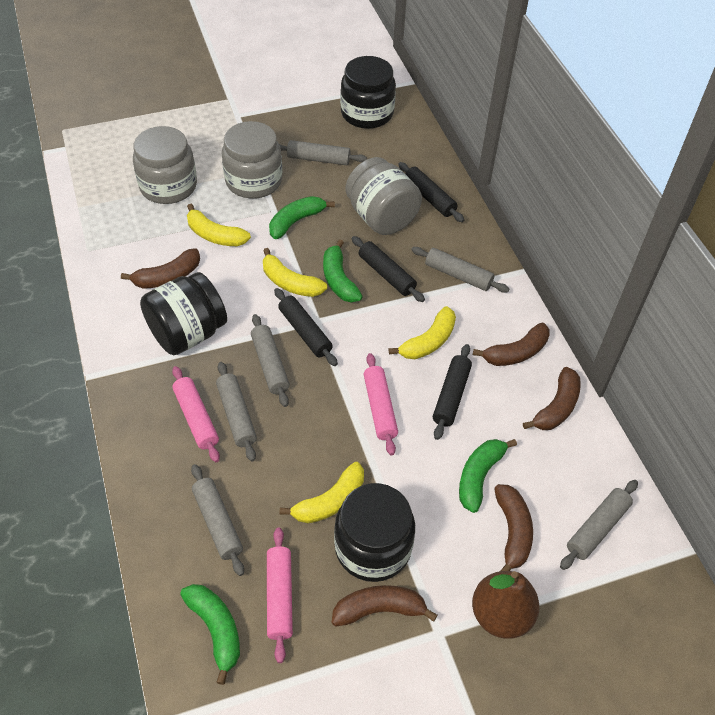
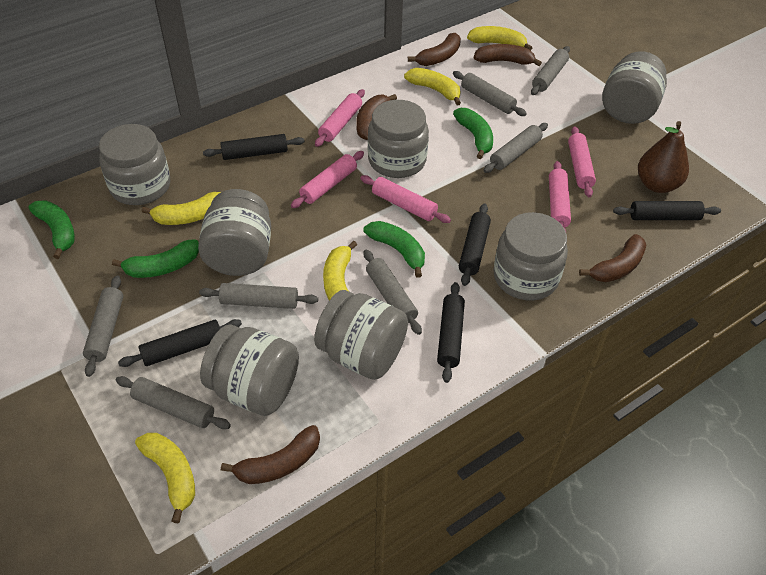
black jar: [140,272,227,355] [334,483,415,582] [340,56,396,129] = 3 -> none = 0
black rolling pin: [274,288,338,366] [352,236,425,302] [398,162,464,222] [433,344,472,440] = 4 -> [118,319,242,367] [203,134,305,160] [437,282,465,383] [459,203,491,286] [613,201,721,220] = 5
grey jar: [133,126,197,204] [222,121,282,199] [346,157,422,235] = 3 -> [99,124,170,205] [198,189,271,276] [200,324,299,416] [314,290,408,380] [368,100,429,178] [493,212,568,300] [602,51,667,124] = 7
grey rolling pin: [191,464,244,576] [216,362,257,461] [251,314,290,407] [279,140,367,165] [411,247,509,293] [560,480,638,570] = 6 -> [83,275,123,377] [116,376,231,429] [199,283,318,309] [364,250,422,335] [453,71,527,116] [483,123,548,173] [531,46,570,95] = 7
pink rolling pin: [172,366,220,462] [267,527,293,663] [364,353,398,455] = 3 -> [291,151,364,208] [315,89,365,147] [360,175,451,223] [549,161,571,231] [568,126,596,197] = 5
yellow banana: [187,204,251,246] [263,248,327,297] [280,462,364,523] [389,306,456,359] = 4 -> [135,433,195,523] [142,192,221,225] [323,241,357,300] [404,68,461,105] [467,26,532,51] = 5

